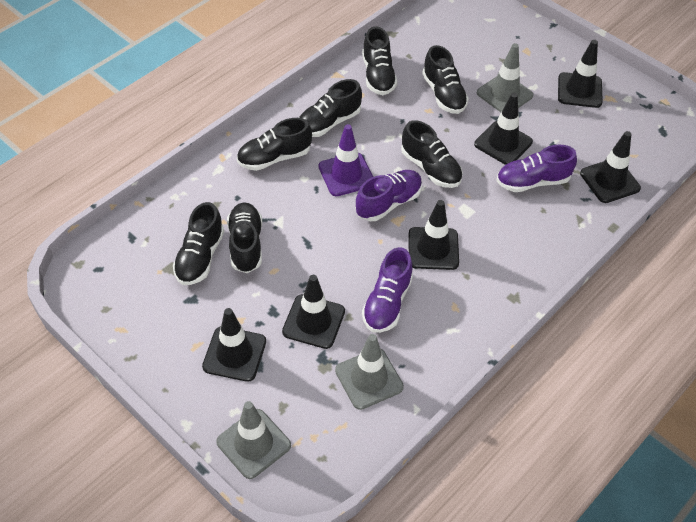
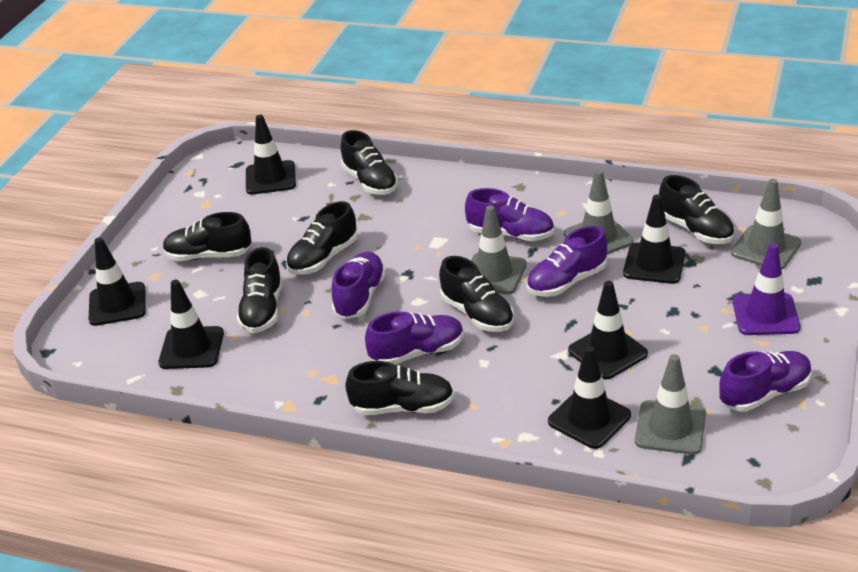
grey traffic cone: [216,401,291,479] [335,334,404,410] [477,43,533,112] = 3 -> [471,205,527,294] [564,170,634,254] [635,354,706,455] [731,179,801,270] = 4
purple shoe: [356,170,422,221] [362,247,413,333] [496,144,577,192] = 3 -> [332,252,386,319] [365,311,464,364] [465,188,554,241] [526,226,607,297] [719,351,812,412] = 5

